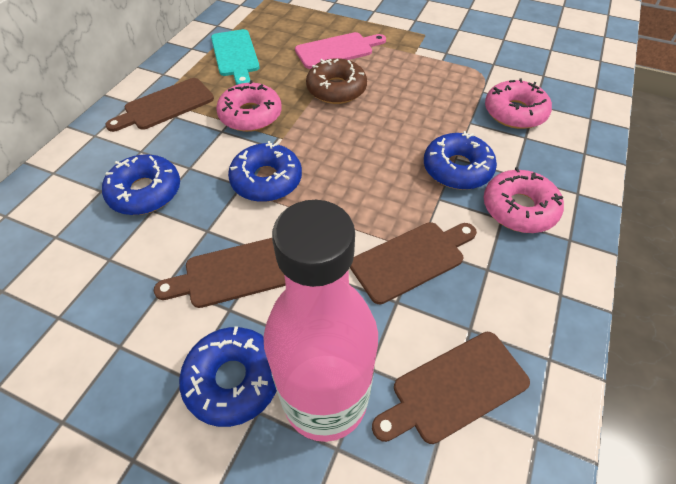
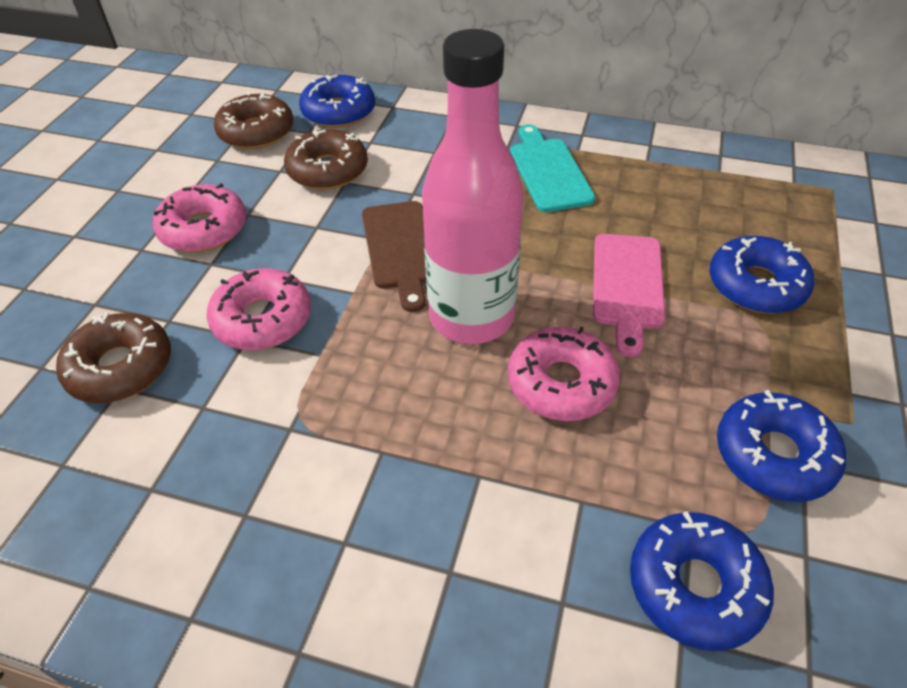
brown cutting board: [105,78,214,132] [154,238,286,308] [350,222,477,304] [372,332,530,444] = 4 -> [362,201,426,312] = 1
brown donut: [306,58,367,104] = 1 -> [56,312,171,403] [214,92,293,149] [284,129,368,190] = 3

